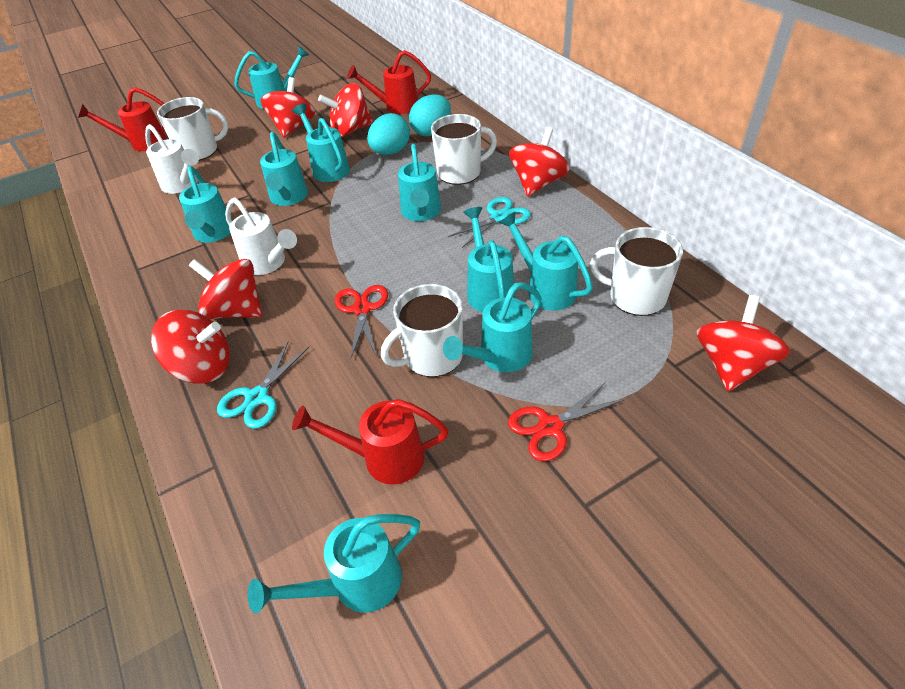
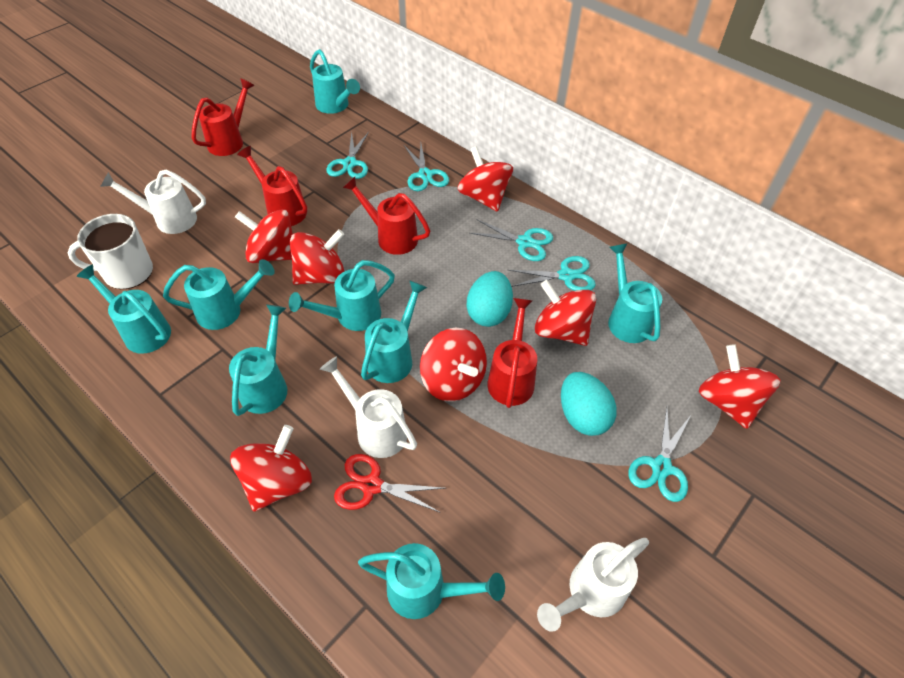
red scissors: [335,285,388,359] [508,382,625,462] = 2 -> [334,454,445,513] = 1
red spinning top: [151,310,230,384] [189,259,262,319] [261,77,315,138] [318,83,373,137] [509,127,570,197] [697,295,790,391] = 6 -> [230,425,312,512] [235,209,293,263] [290,229,344,285] [420,328,487,401] [458,146,513,212] [535,280,596,346] [699,344,781,429] = 7
red watering can: [78,87,167,151] [292,399,449,485] [347,50,431,114] = 3 -> [192,78,255,156] [237,146,307,226] [343,177,430,255] [487,298,537,408] = 4
turquoise scissors: [217,341,309,429] [448,197,531,248] = 2 -> [326,132,369,179] [404,144,449,191] [470,219,553,261] [508,256,596,291] [628,408,691,502] = 5
turquoise watering can: [179,166,233,243] [234,46,309,109] [248,514,420,613] [260,132,308,206] [292,104,350,182] [398,144,441,221] [443,282,542,372] [463,207,515,312] [499,211,593,310] = 9 -> [76,264,171,354] [163,259,275,330] [229,305,287,416] [289,260,395,331] [310,49,360,114] [358,543,505,619] [361,280,427,383] [608,243,662,343] = 8
white mug: [157,97,228,161] [381,284,463,377] [431,114,497,185] [590,227,683,316] = 4 -> [68,214,153,289] = 1
white watering can: [145,124,199,194] [225,197,297,275] = 2 -> [100,169,206,234] [320,356,417,458] [537,538,649,632] = 3

